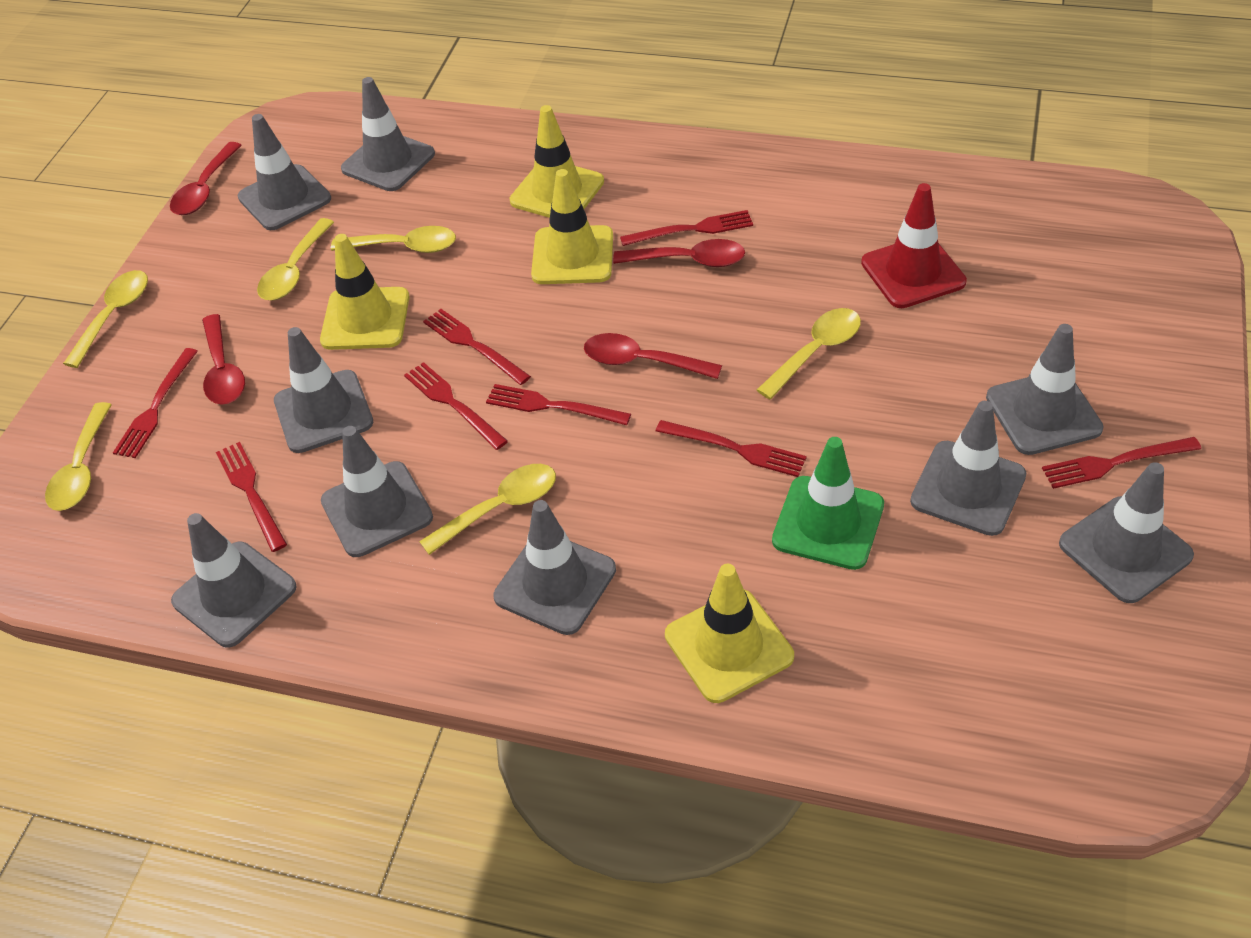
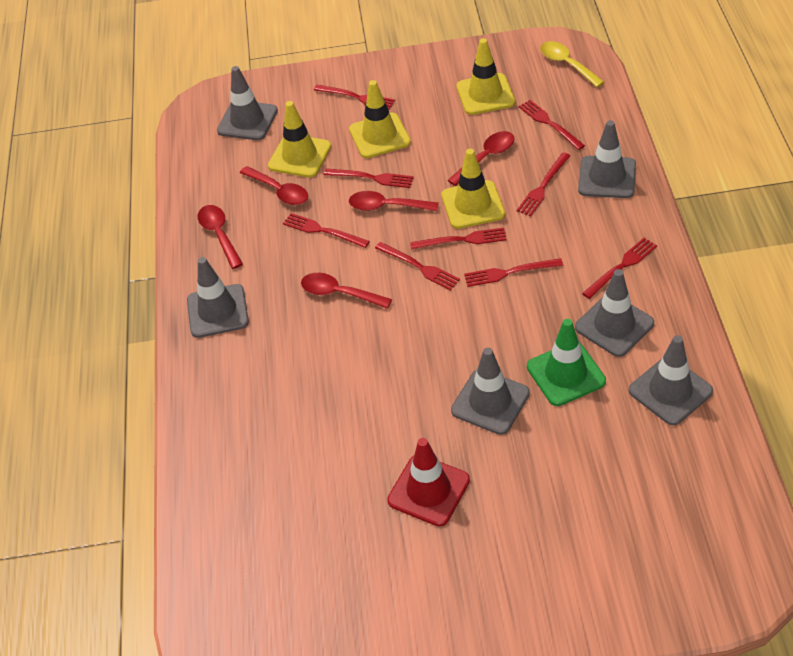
grey traffic cone: [171,513,297,648] [238,114,331,230] [274,327,373,453] [321,426,433,557] [341,77,435,191] [493,500,616,635] [910,401,1026,536] [986,324,1104,455] [1059,462,1194,603] = 9 -> [187,257,249,338] [217,66,278,140] [451,347,530,435] [575,269,654,357] [578,120,636,198] [629,335,713,425] = 6
red fork: [113,348,198,458] [216,442,287,552] [404,362,508,450] [423,309,531,385] [486,384,631,425] [620,210,753,246] [656,420,807,477] [1042,437,1201,489] = 8 -> [283,213,370,248] [314,85,395,110] [324,168,414,188] [375,242,460,291] [410,228,507,249] [464,258,563,287] [517,152,570,216] [518,100,585,150] [582,238,657,299] = 9
red spoon: [170,142,242,215] [202,314,245,404] [584,333,722,379] [613,239,745,267] = 4 -> [198,205,243,269] [240,166,308,205] [301,273,392,309] [349,191,439,211] [447,131,515,186] = 5
yellow spoon: [45,402,112,511] [63,270,148,368] [257,218,334,300] [331,226,456,253] [419,464,556,555] [757,308,861,399] = 6 -> [540,41,604,87] = 1

